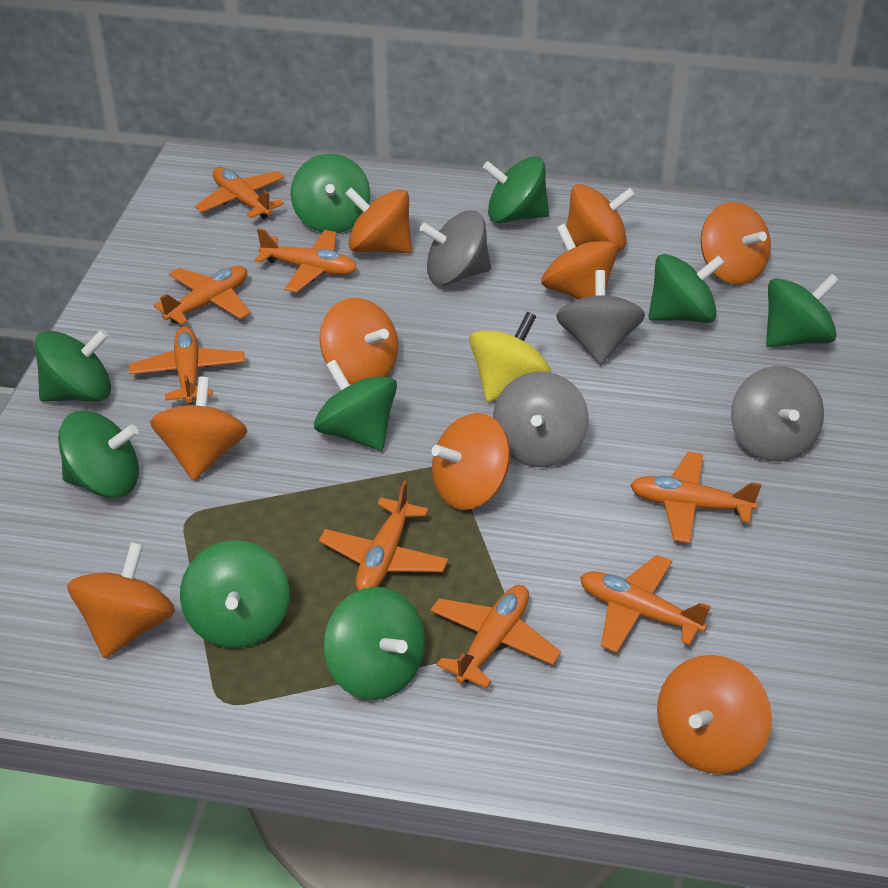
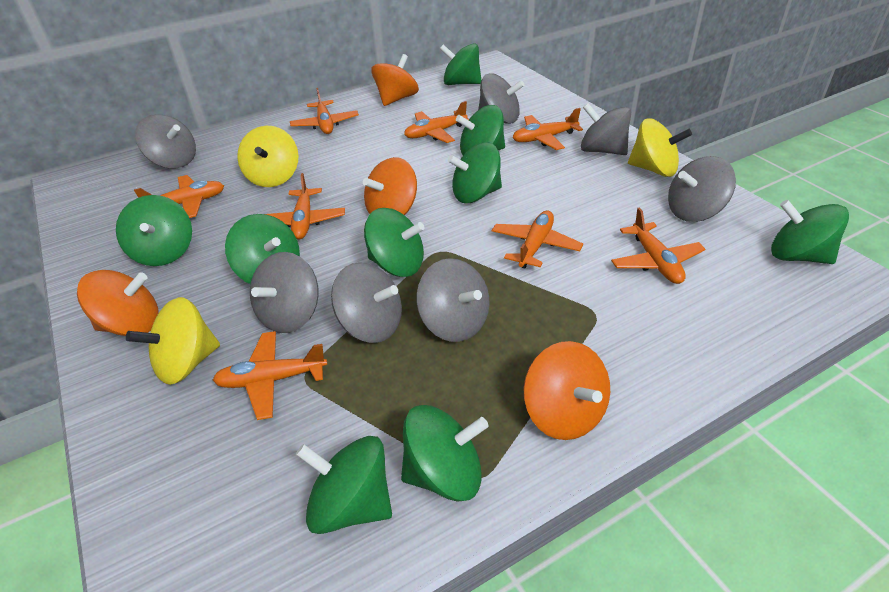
grey spinning top: [420,211,491,286] [493,372,589,467] [556,270,645,365] [731,366,824,462] = 4 -> [135,114,196,169] [250,252,319,333] [331,262,402,343] [416,258,489,342] [478,73,524,124] [581,103,631,155] [668,156,736,222] = 7
orange spinning top: [67,542,175,658] [150,377,248,481] [320,298,398,385] [345,188,412,253] [432,413,510,510] [541,224,618,299] [563,184,635,251] [657,655,772,774] [700,202,771,285] = 9 -> [77,270,159,336] [363,157,417,215] [371,54,419,106] [524,341,610,440] = 4
yellow spinning top: [469,312,551,402] = 1 -> [126,297,220,385] [237,126,298,187] [628,119,692,177] = 3

